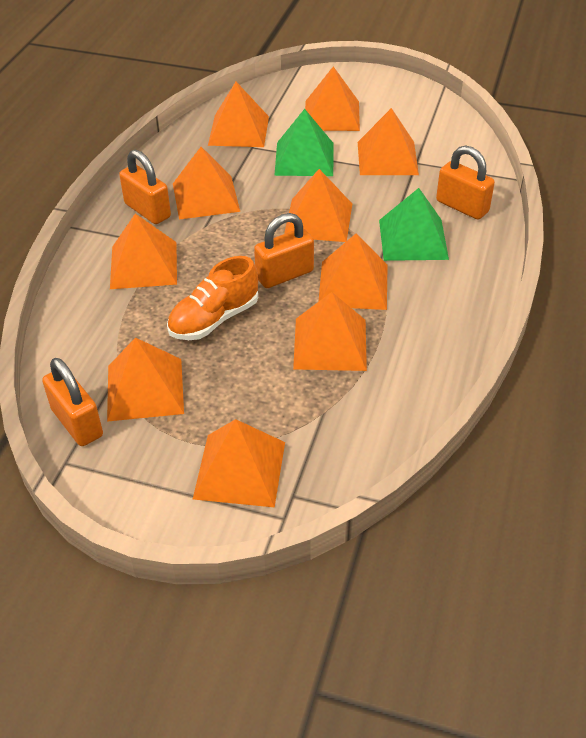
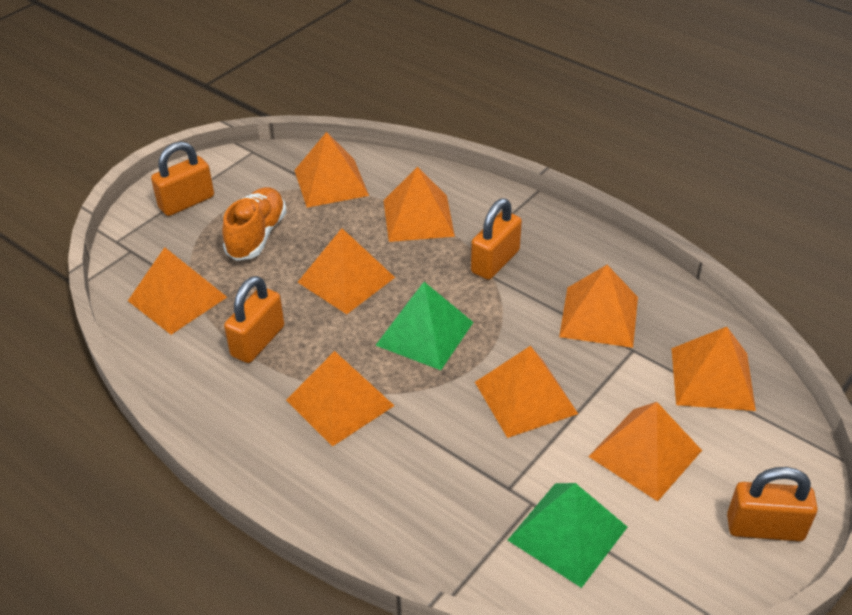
orange pyramid: [107,337,184,422] [110,213,177,289] [173,147,240,220] [193,419,285,507] [208,82,269,147] [284,169,352,242] [293,292,367,371] [305,66,360,131] [318,233,388,310] [358,108,419,175] = 10 -> [128,247,227,335] [286,351,394,447] [294,132,369,208] [298,228,395,314] [383,167,455,242] [475,346,578,438] [559,265,638,348] [588,402,702,501] [671,327,756,411] = 9

